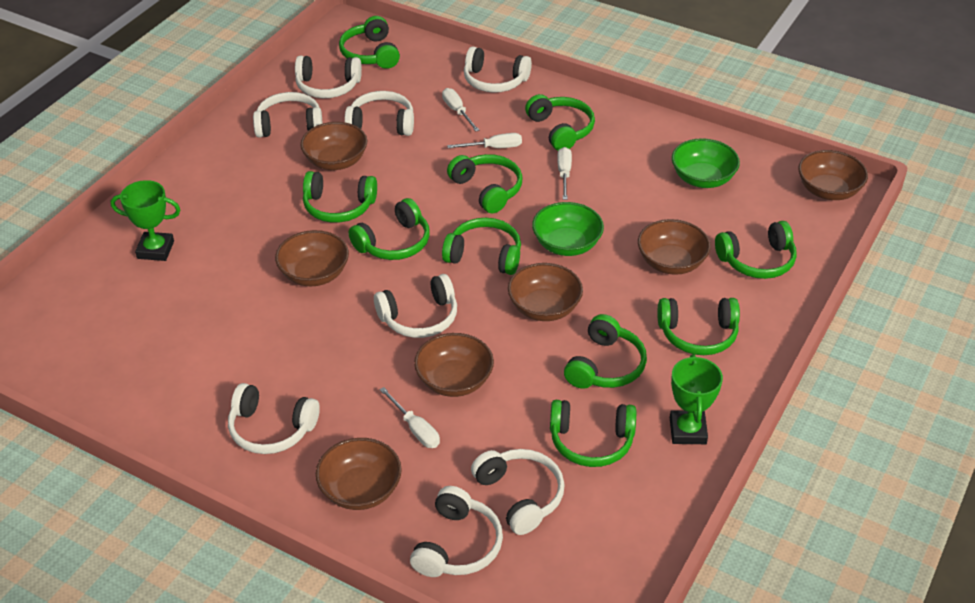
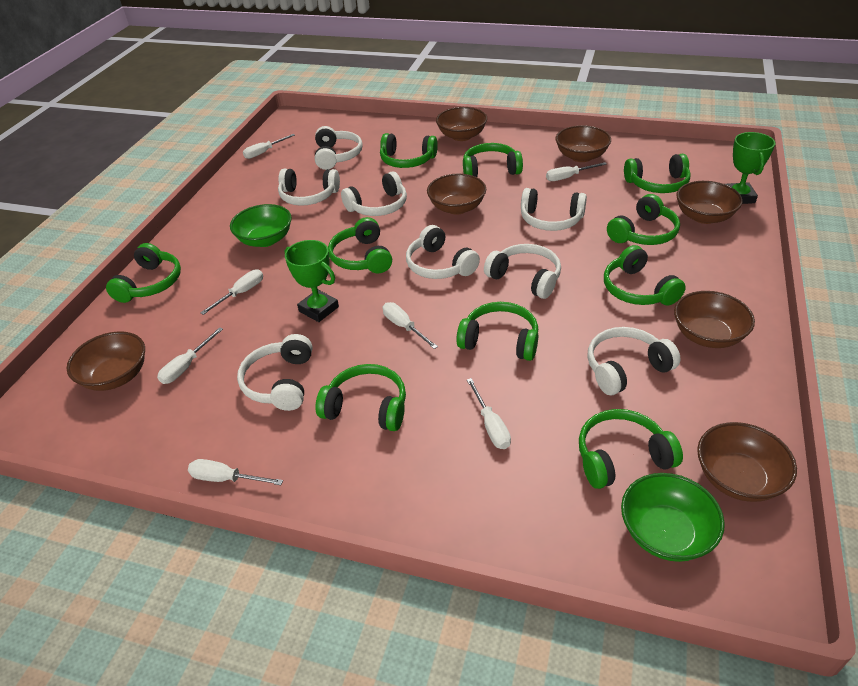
white screwdriver: [380,387,440,448] [442,88,479,132] [447,133,522,148] [557,147,572,200] = 4 -> [157,327,223,384] [188,459,283,485] [200,269,263,315] [243,134,295,159] [383,302,438,349] [467,378,511,449] [546,162,607,181] = 7

